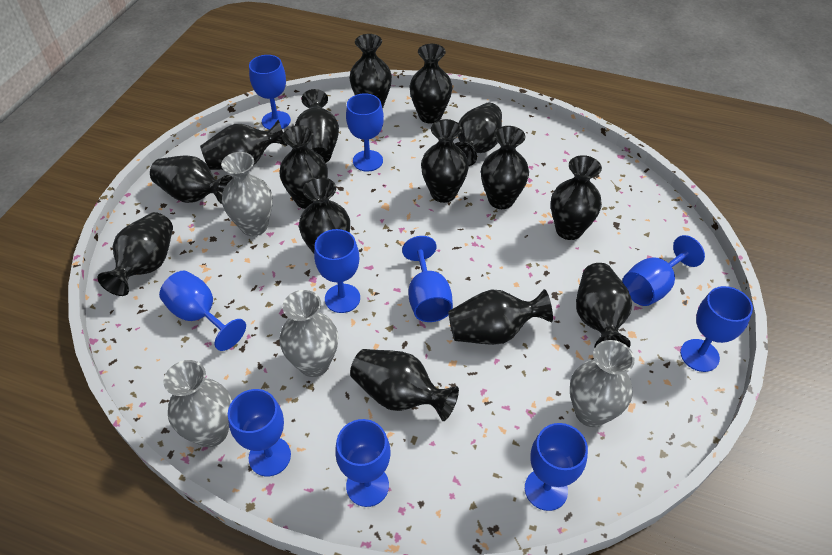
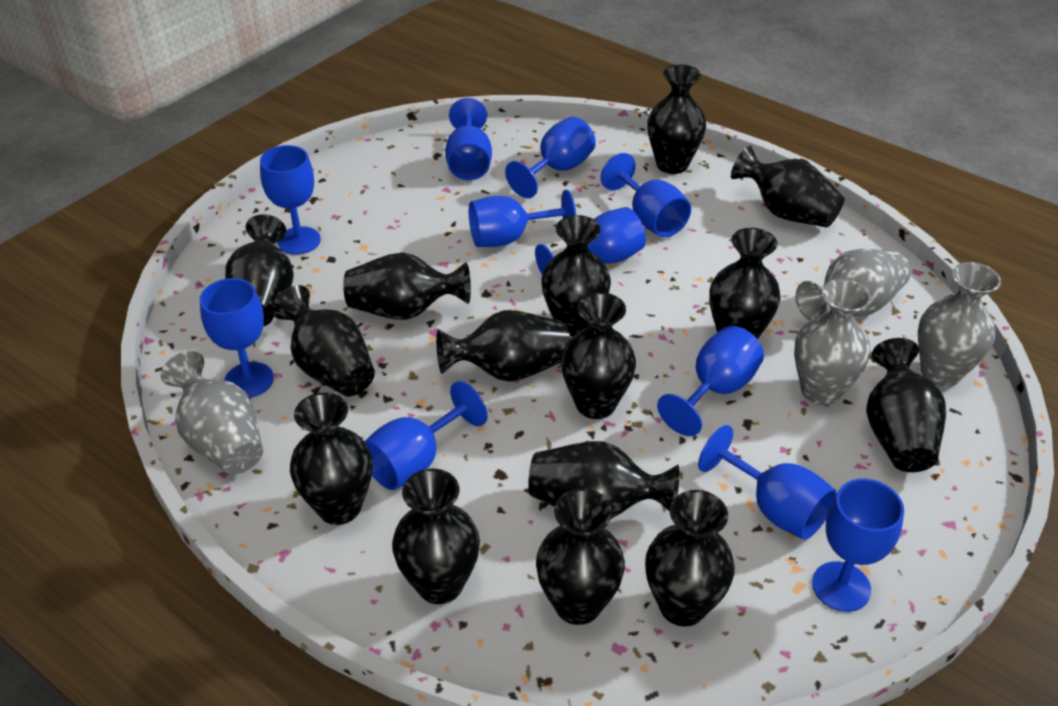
blue goblet: [159,271,246,351] [228,389,291,477] [249,55,291,130] [314,229,360,313] [335,419,391,507] [346,94,384,172] [402,236,453,322] [525,423,588,511] [622,235,705,306] [680,286,753,372] = 10 -> [200,278,274,398] [260,145,321,255] [364,381,488,490] [445,98,492,181] [469,190,576,247] [505,117,596,198] [535,207,646,275] [601,153,691,237] [657,326,764,436] [698,425,837,540] [812,479,904,612] = 11

